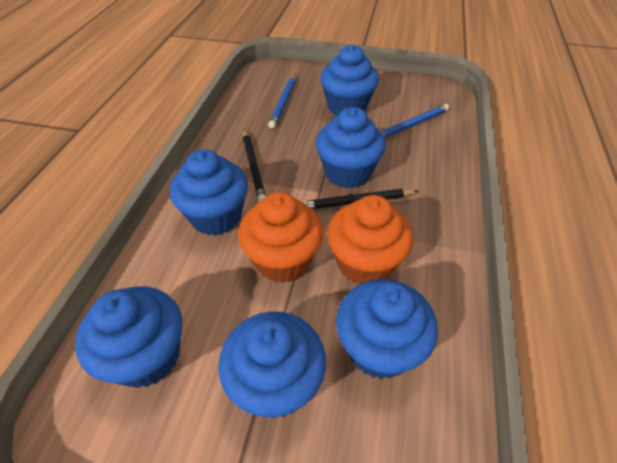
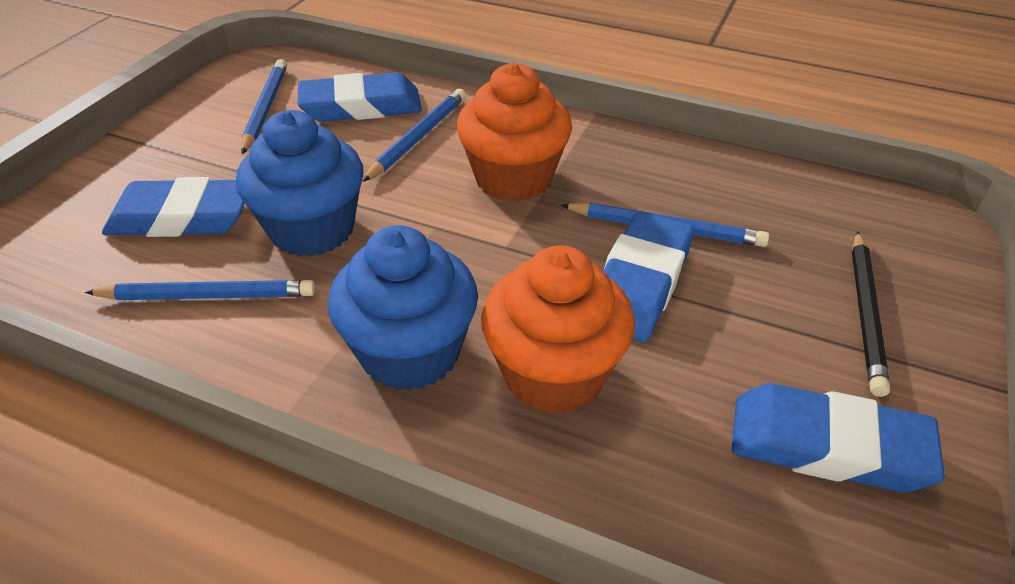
black pencil: [243,129,266,202] [302,189,418,209] = 2 -> [852,231,890,397] = 1
blue cupcake: [75,286,182,388] [170,149,248,236] [218,312,326,418] [316,107,386,188] [320,45,379,116] [336,279,438,379] = 6 -> [236,110,364,257] [328,225,478,391] = 2
blue eraser: none = 0 -> [102,177,245,237] [298,72,422,122] [603,211,694,342] [732,383,945,492] = 4
blue pencil: [268,74,296,129] [380,104,449,138] = 2 -> [85,280,315,300] [241,59,287,154] [362,89,466,182] [561,203,769,247] = 4

